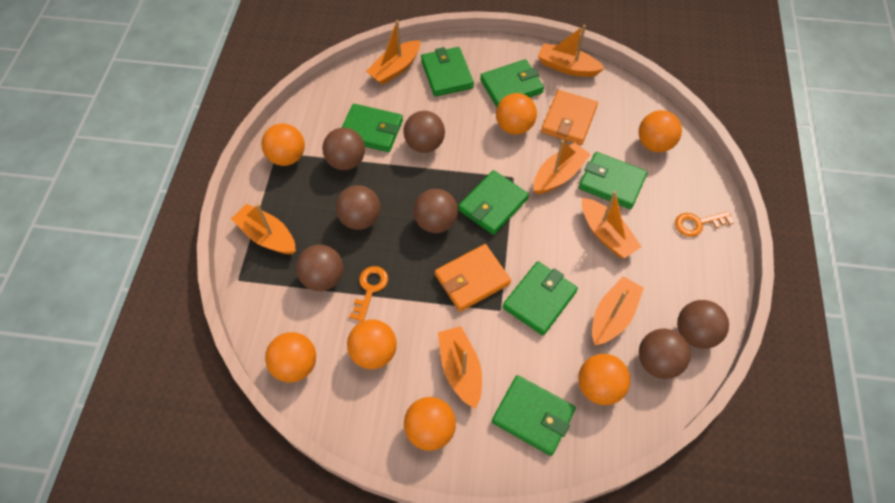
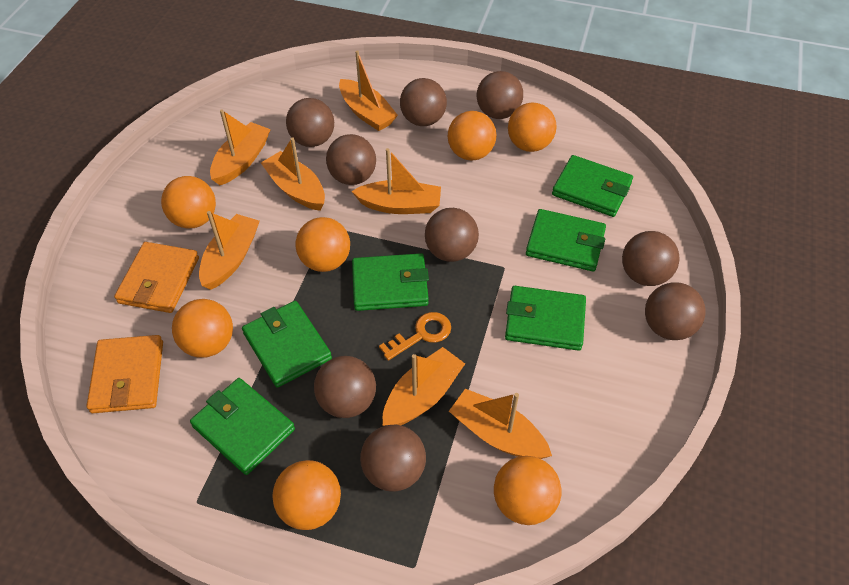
brown ball: [296,245,343,291] [322,128,365,170] [336,186,380,230] [404,111,445,153] [413,189,458,233] [639,329,691,379] [677,300,729,349] = 7 -> [286,98,334,147] [314,356,376,418] [326,134,376,185] [360,424,426,491] [400,78,447,126] [425,208,479,262] [477,71,523,119] [622,231,679,286] [645,282,706,340] = 9
green wallet: [342,104,403,152] [421,47,474,97] [458,170,529,235] [480,59,544,107] [492,375,576,456] [503,261,578,335] [579,152,648,209] = 7 -> [190,378,295,475] [242,301,332,388] [352,253,429,311] [505,286,586,351] [526,209,606,272] [552,155,633,217] = 6
orange key: [349,266,388,322] [675,211,734,237] = 2 -> [379,312,451,361] = 1

